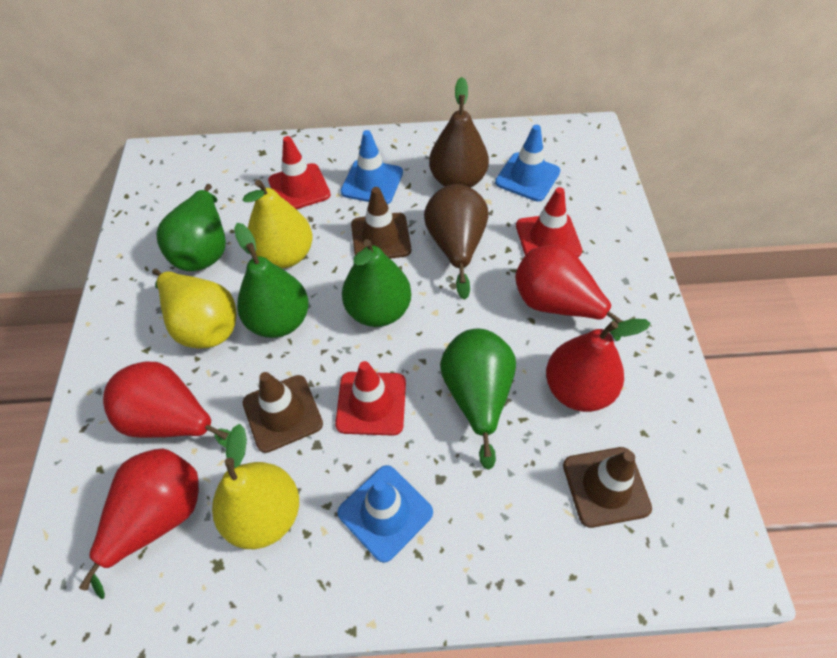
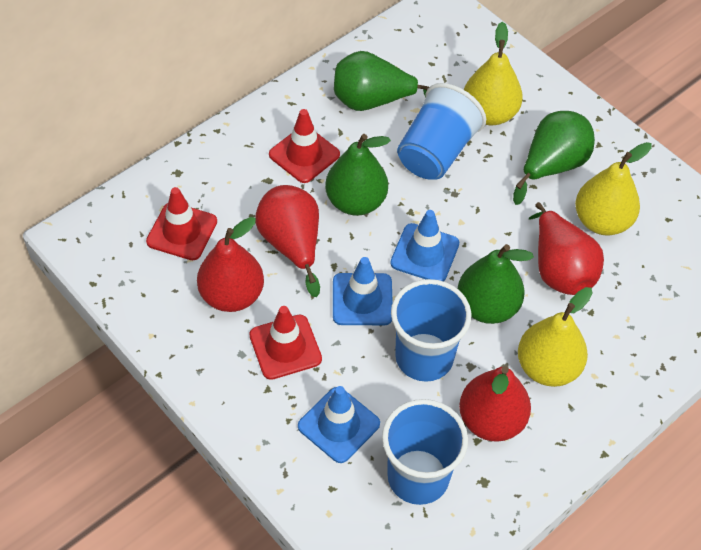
blue cup: none = 0 -> [382,399,468,505] [391,279,472,382] [397,83,486,180] = 3
brown pear: [424,184,488,300] [429,77,489,188] = 2 -> none = 0
brown traffic cone: [243,372,323,453] [351,187,411,259] [563,447,652,528] = 3 -> none = 0

